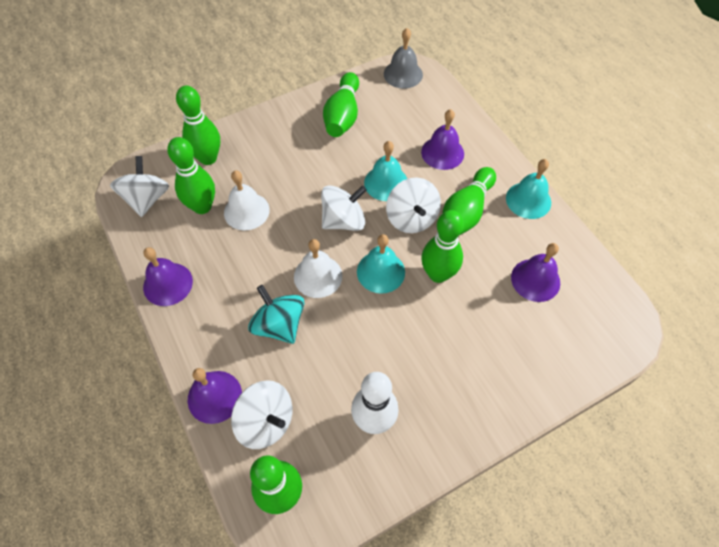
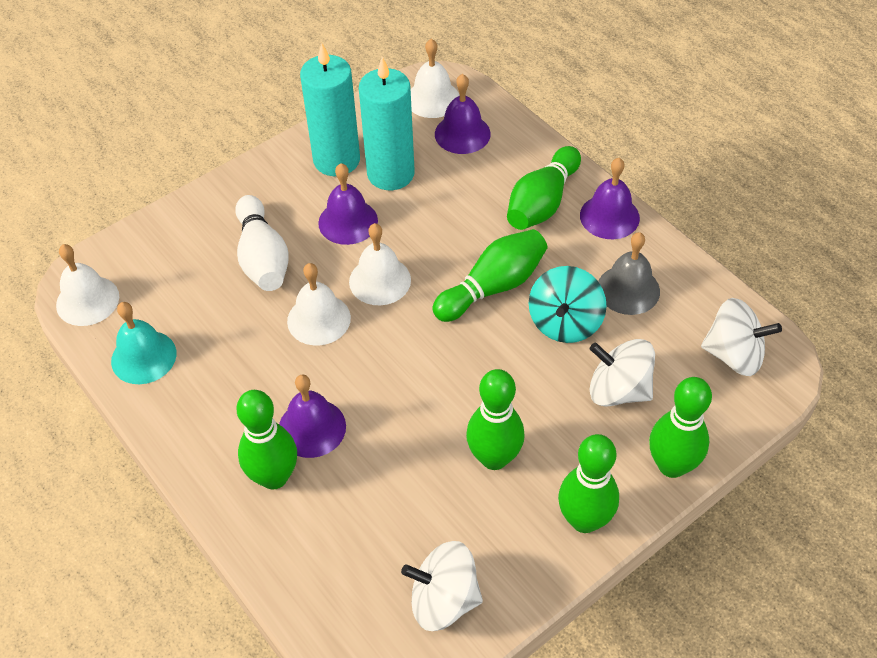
turquoise bell: [357,234,405,294] [364,141,407,201] [506,159,551,219] = 3 -> [111,302,176,384] = 1
turquoise candle: none = 0 -> [300,43,360,176] [359,57,415,190] = 2
white bell: [224,170,270,231] [294,239,342,298] = 2 -> [56,244,119,326] [287,263,351,345] [349,223,411,305] [411,39,460,118] = 4
white spinning top: [110,156,169,217] [231,380,292,449] [321,185,367,231] [386,177,441,233] = 4 -> [401,541,483,631] [590,339,655,407] [701,298,782,376] = 3

